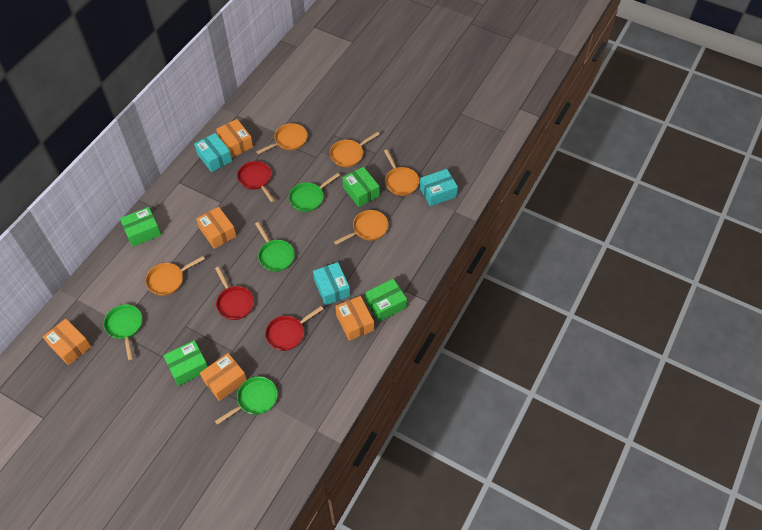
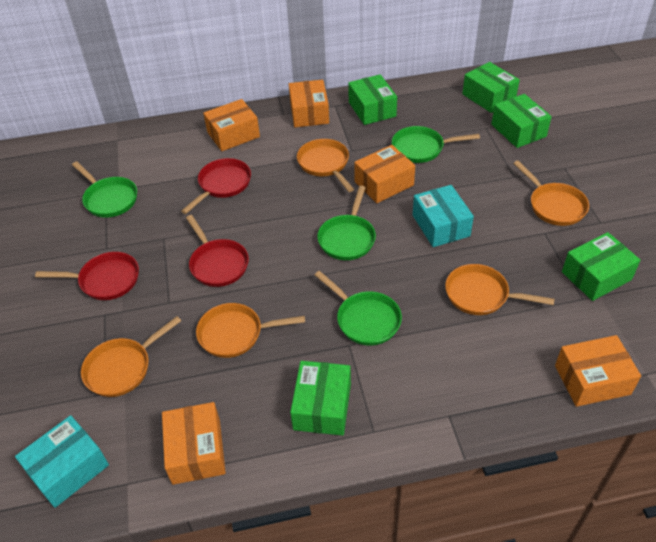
green box: [120,207,161,247] [163,340,208,386] [343,167,380,207] [365,279,407,322] = 4 -> [290,361,351,436] [348,74,397,125] [462,62,520,113] [491,94,552,148] [562,232,641,301] = 5
turquoise box: [194,133,232,172] [313,262,350,305] [420,169,458,206] = 3 -> [15,415,109,508] [413,185,474,247] = 2

